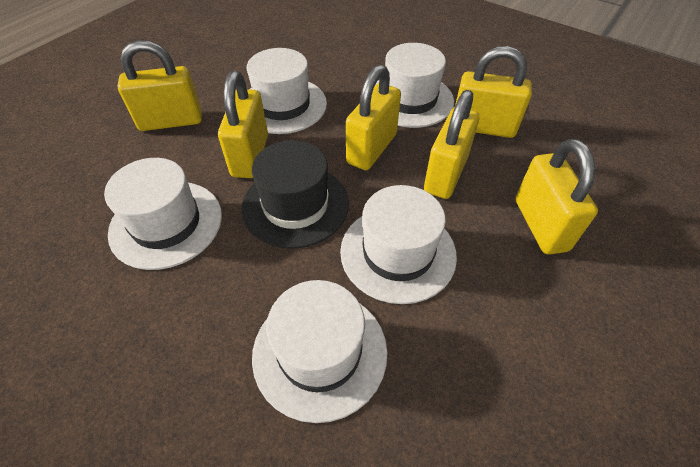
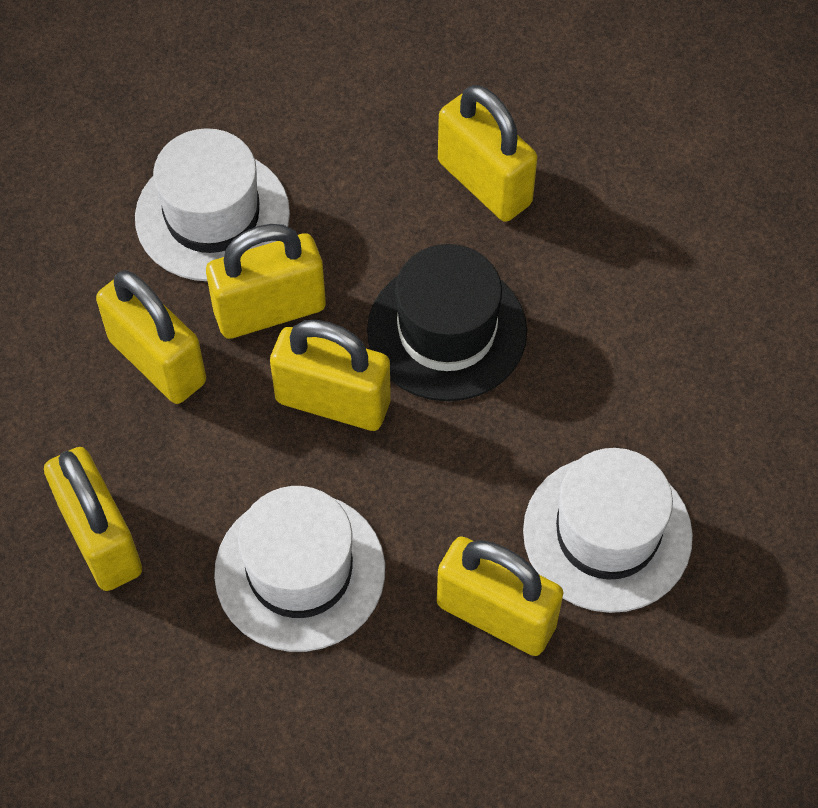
white hat: [104,158,222,270] [247,48,327,134] [252,280,388,423] [340,185,457,304] [375,43,454,128] = 5 -> [135,128,290,281] [214,486,385,652] [523,448,693,613] = 3

